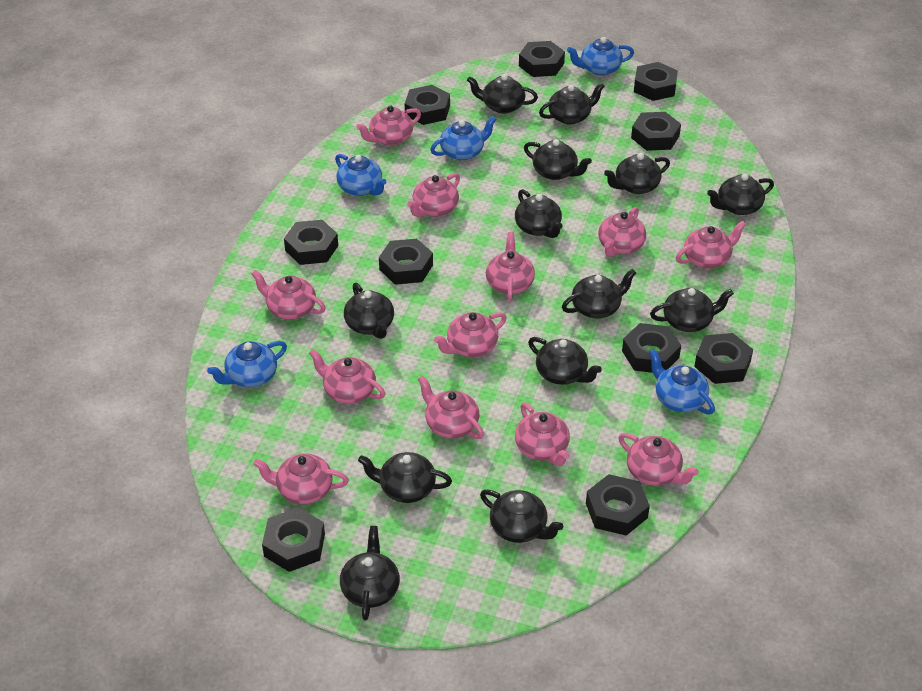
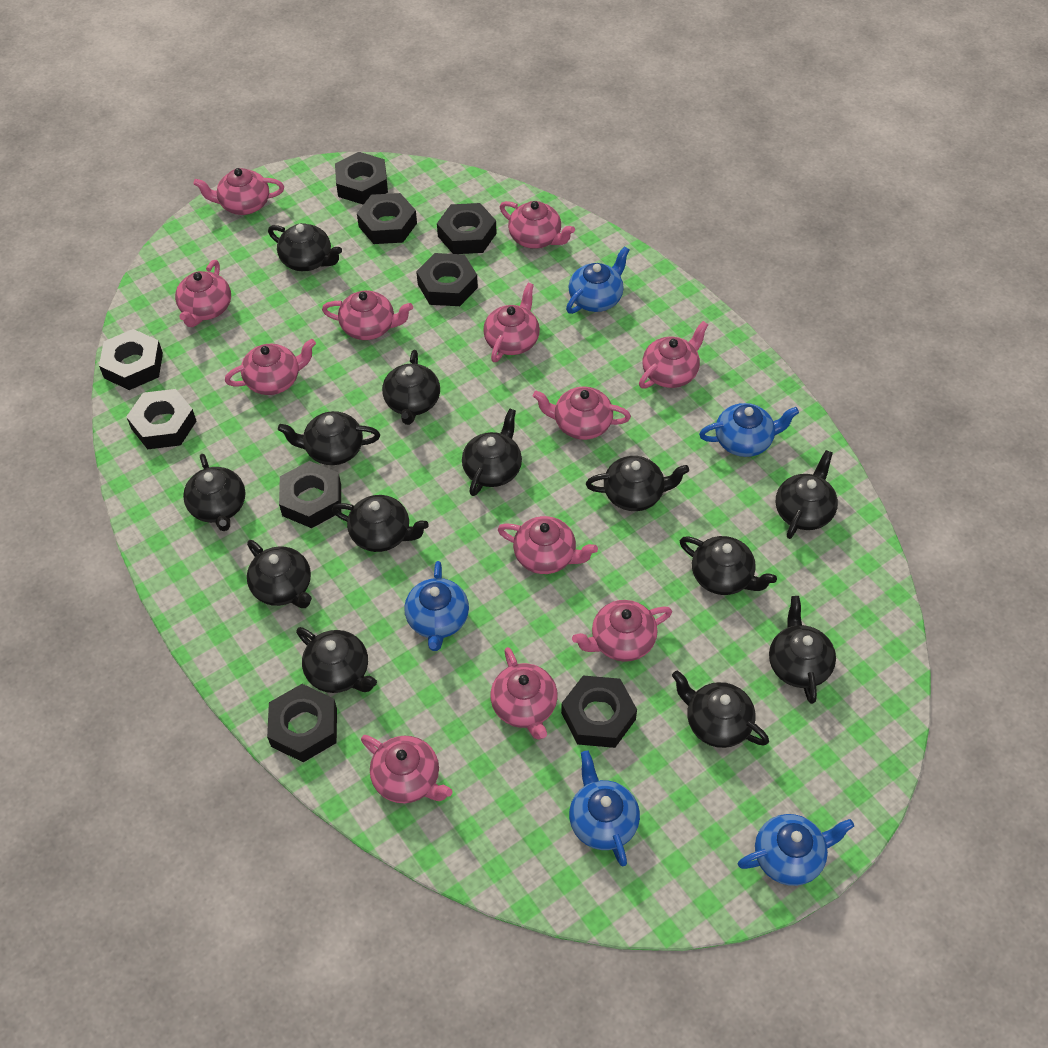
black nut: [262,507,325,572] [284,220,338,265] [379,239,433,285] [405,85,450,125] [519,41,565,77] [586,474,650,536] [622,323,681,373] [631,112,681,151] [634,62,678,101] [694,333,753,384] = 10 -> [99,329,163,390] [126,389,196,449] [267,684,337,762] [279,461,341,528] [335,152,388,205] [357,193,417,244] [416,253,478,306] [437,203,497,254] [561,675,637,748] = 9

